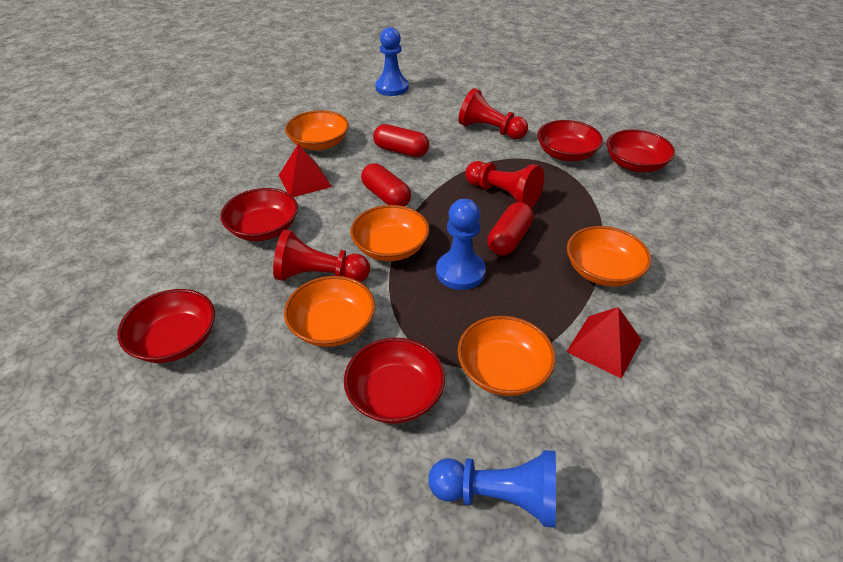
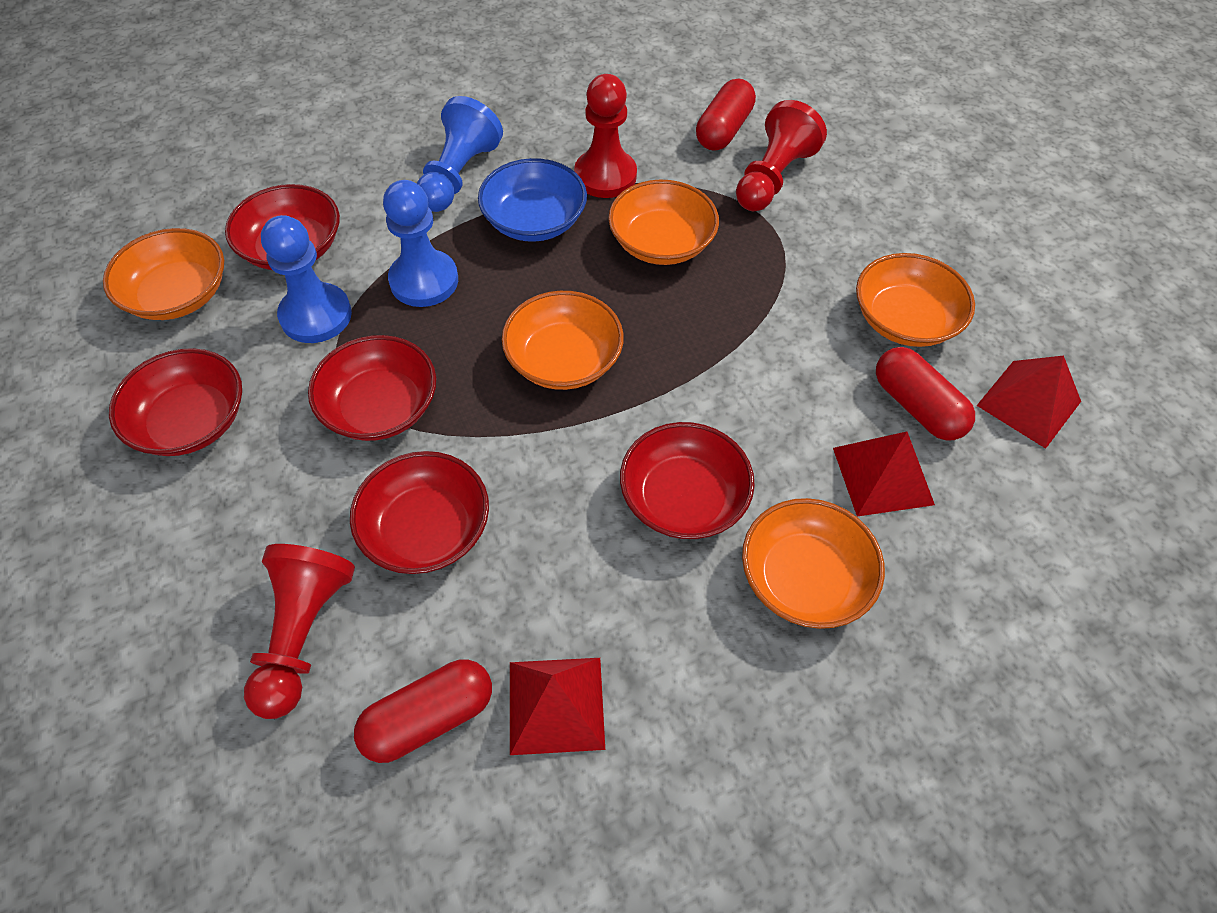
blue bowl: none = 0 -> [478,158,587,242] = 1
red pyramid: [279,144,332,197] [566,307,641,379] = 2 -> [510,658,605,755] [833,431,935,517] [976,356,1081,449] = 3

